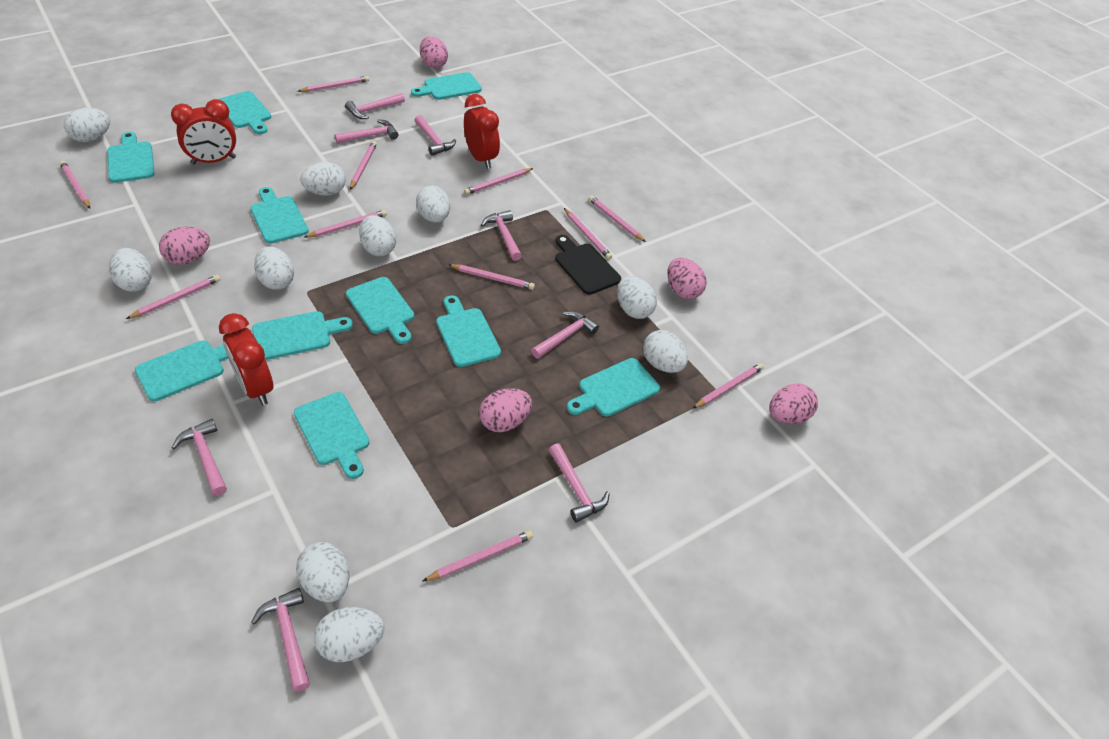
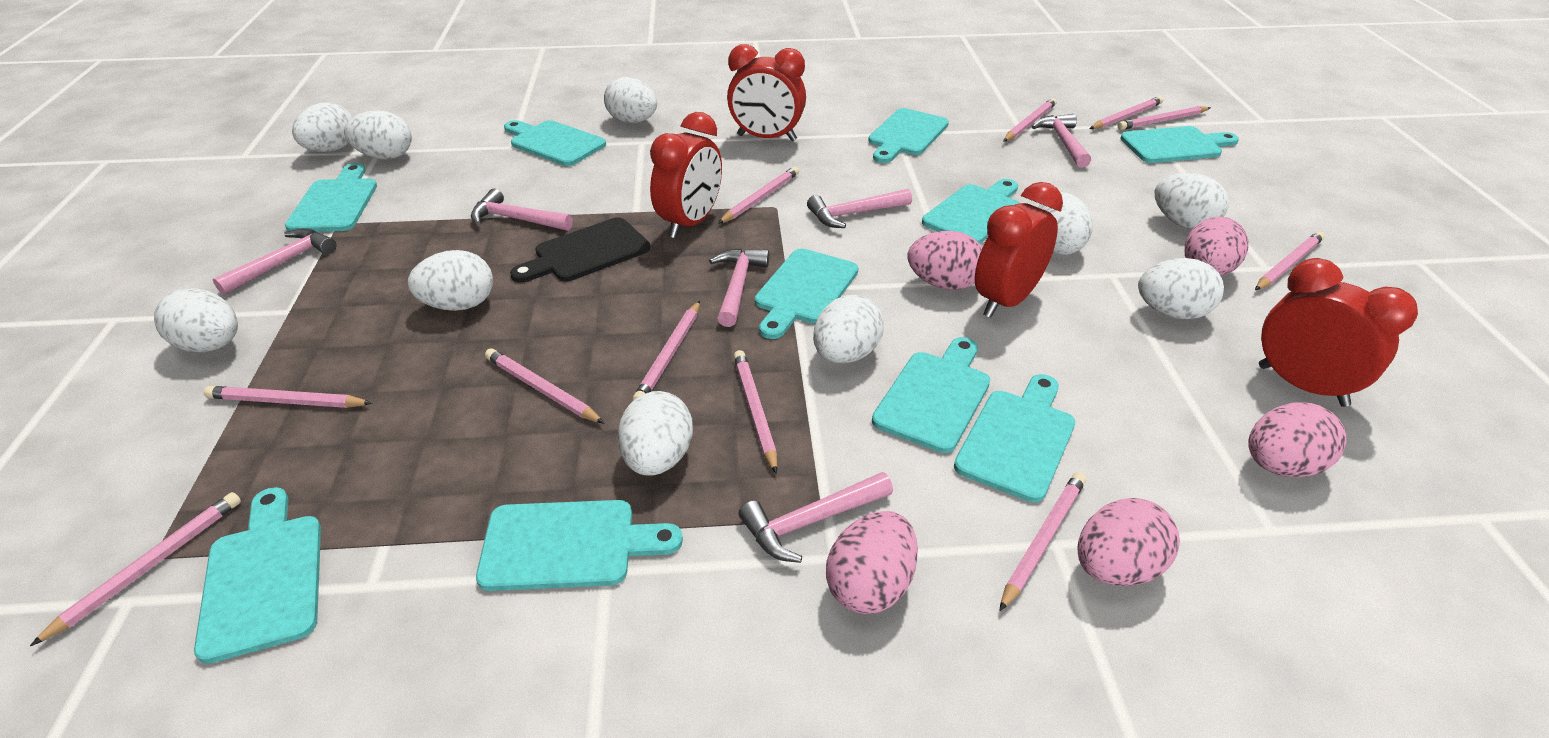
pink hammer: [172,419,227,496] [251,588,310,692] [335,119,399,144] [345,93,405,119] [414,115,456,156] [481,210,522,261] [531,311,599,359] [549,443,610,522] = 8 -> [213,228,336,295] [471,189,573,231] [709,248,769,327] [739,472,893,563] [807,189,912,228] [1032,114,1091,167] = 6
red clock: [171,99,236,165] [219,313,273,405] [464,94,500,169] = 3 -> [650,112,722,238] [727,44,806,141] [975,182,1063,318] [1259,258,1418,407] = 4

